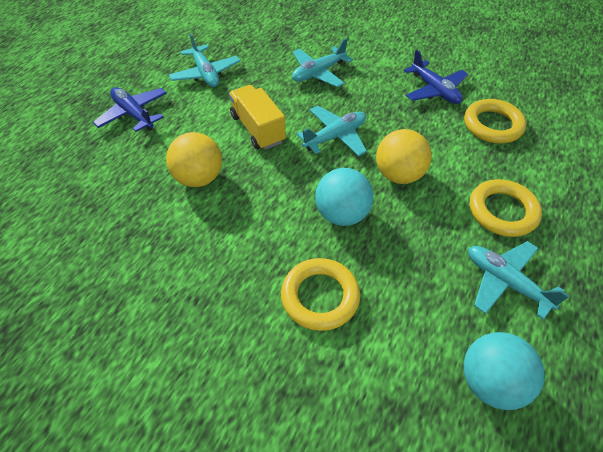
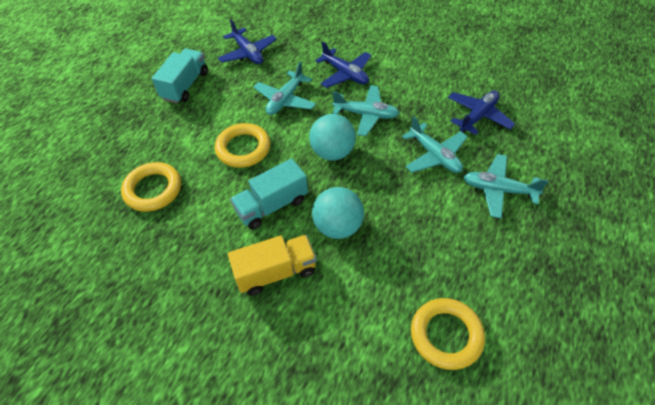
blue plane: [93,87,167,132] [404,50,468,104] = 2 -> [218,19,277,64] [315,42,371,88] [448,91,515,135] = 3
turquoise truck: none = 0 -> [152,49,208,103] [230,158,308,230] = 2
yellow ball: [166,132,222,187] [376,129,432,184] = 2 -> none = 0

